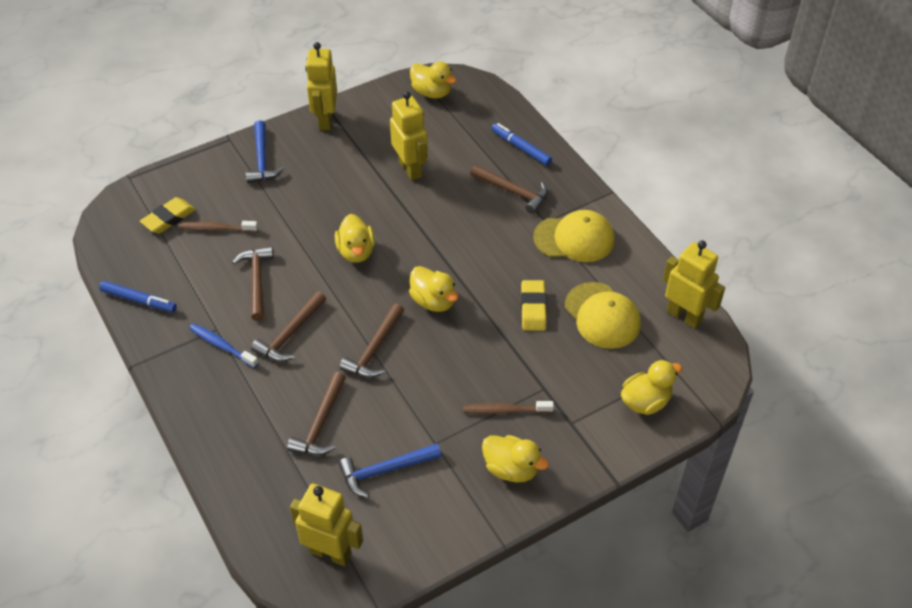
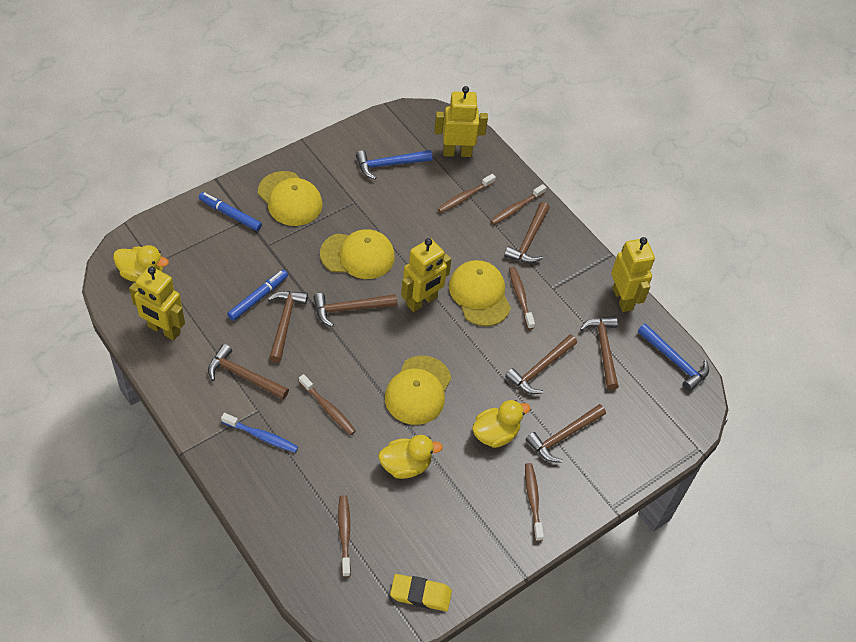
brown hammer: [232,246,274,321] [251,291,326,362] [287,372,346,455] [339,303,404,378] [470,165,548,214] = 5 -> [208,344,289,400] [268,291,308,363] [313,293,397,327] [504,202,550,263] [505,335,577,394] [526,404,606,463] [580,316,619,390] = 7
brown toothbrush: [179,221,258,232] [463,401,554,414] = 2 -> [299,374,356,435] [338,495,351,577] [438,174,496,213] [490,184,547,225] [509,267,535,329] [525,463,544,541] = 6
yellow cap: [533,210,614,262] [565,282,641,349] = 2 -> [258,171,322,226] [320,229,395,279] [385,356,451,425] [449,260,511,326] = 4
yellow duck: [335,214,375,263] [409,266,458,312] [410,62,457,98] [482,435,549,483] [621,360,683,415] = 5 -> [113,245,169,282] [378,435,443,479] [472,400,530,448] = 3
yellow eraser: [140,197,196,234] [521,280,547,331] = 2 -> [390,574,452,611] = 1

